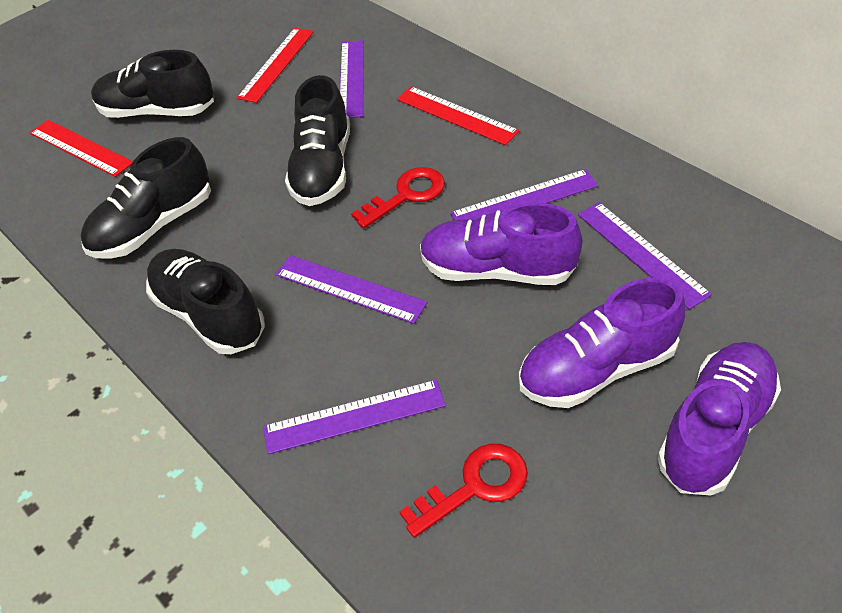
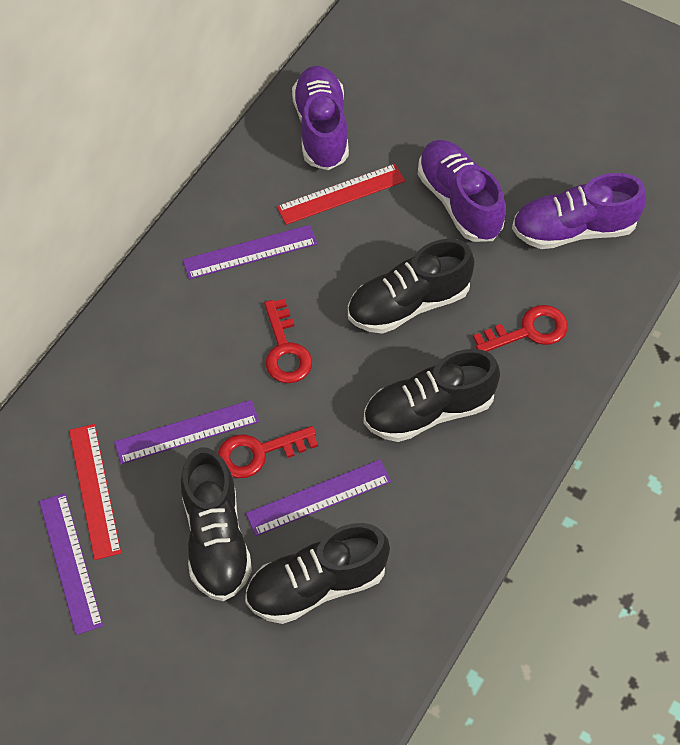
purple ruler: [263,380,446,454] [275,255,428,324] [340,40,364,118] [450,169,598,220] [578,202,712,310] = 5 -> [39,493,103,635] [114,400,259,464] [182,225,317,279] [246,460,391,536] = 4
red key: [351,167,445,228] [399,444,528,538] = 2 -> [218,426,318,478] [264,299,312,383] [473,305,568,352] = 3
red ruler: [30,120,133,177] [237,28,314,103] [397,86,520,145] = 3 -> [69,424,121,560] [277,164,405,225] = 2

